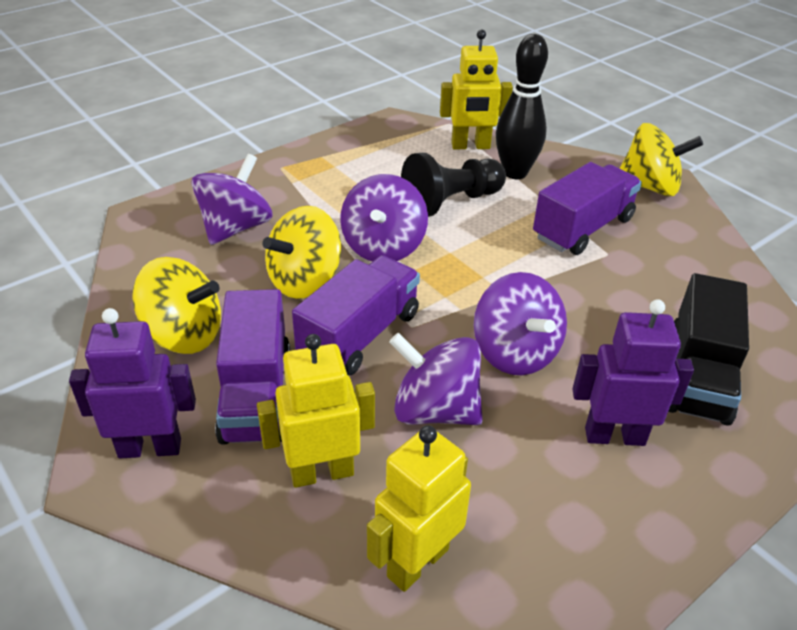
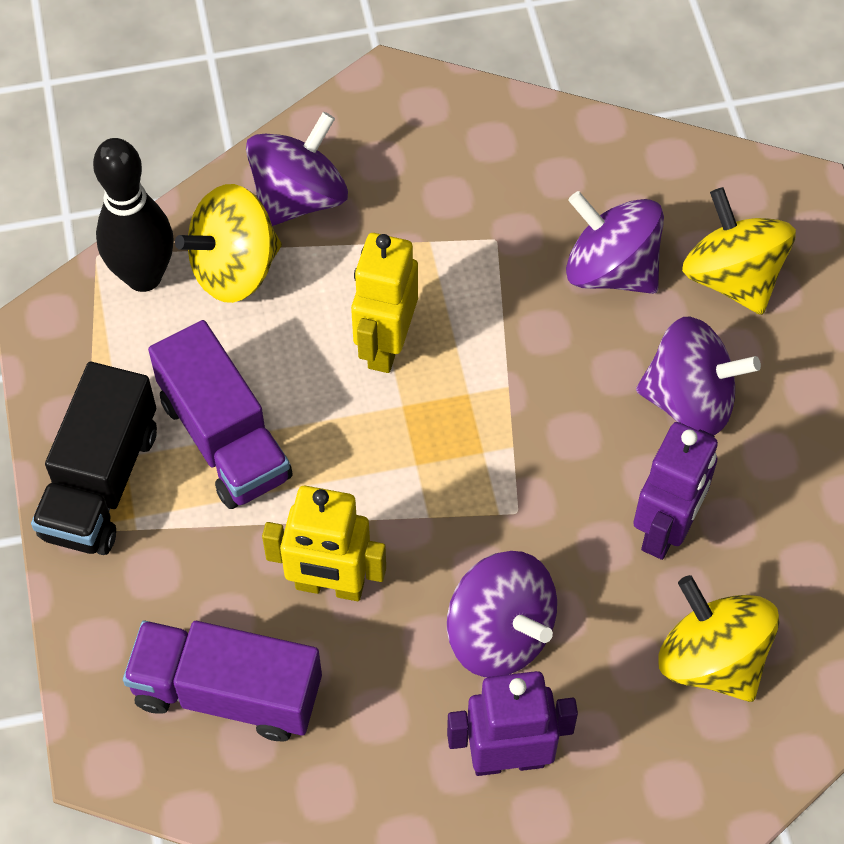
black pawn: [401,153,506,217] = 1 -> none = 0
purple truck: [215,289,290,445] [292,255,420,376] [533,162,642,255] = 3 -> [123,621,322,741] [148,320,293,509] = 2
yellow robot: [257,334,375,488] [367,425,471,592] [440,30,513,149] = 3 -> [262,486,386,601] [351,233,418,373] = 2

